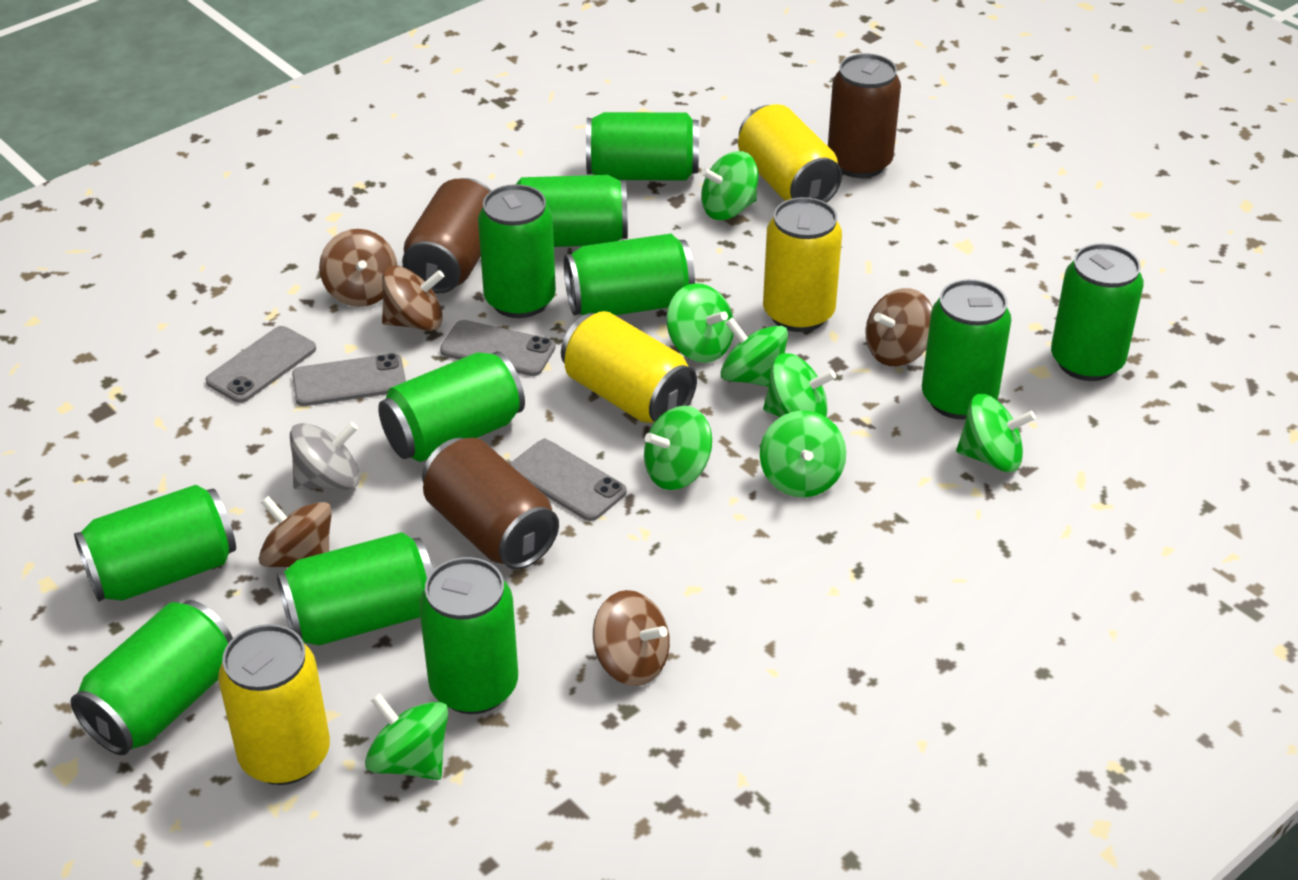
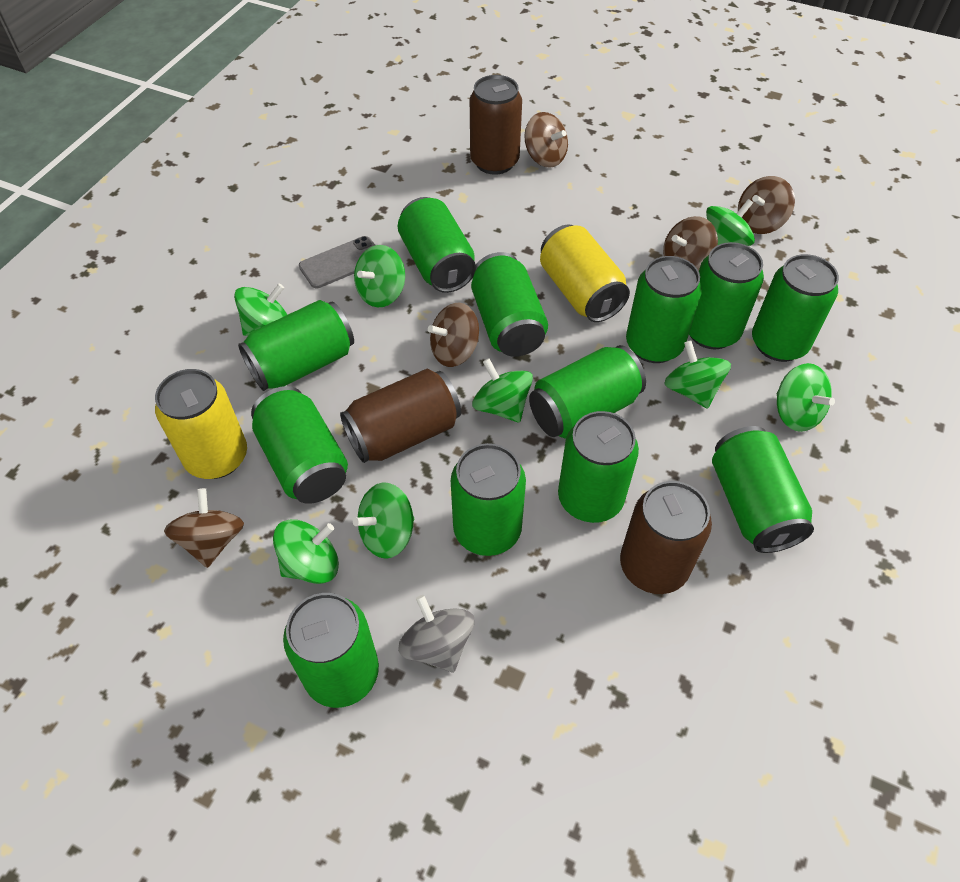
green can: [71,600,233,755] [74,485,236,602] [277,532,433,646] [378,351,525,462] [419,557,518,714] [478,184,556,318] [516,175,628,247] [564,234,695,315] [586,112,699,181] [922,279,1011,420] [1051,243,1144,381] = 11 -> [238,300,354,391] [251,386,348,504] [283,593,379,708] [398,197,476,293] [451,443,526,556] [471,252,548,357] [529,345,646,438] [558,411,639,523] [626,256,702,363] [689,242,764,349] [712,426,814,553] [752,254,839,362] = 12
grey phone: [206,326,316,403] [292,353,406,406] [440,320,556,376] [510,440,627,521] = 4 -> [299,236,375,288] = 1
yellow can: [218,624,330,785] [561,311,697,423] [738,104,842,203] [763,197,842,332] = 4 -> [155,369,247,479] [540,224,630,322] = 2

